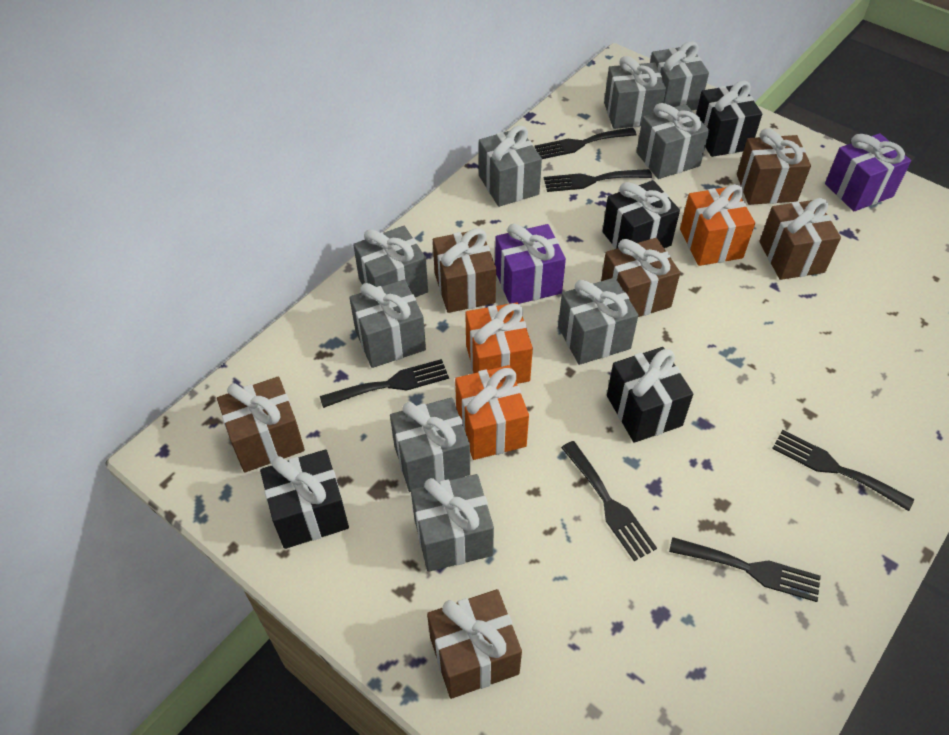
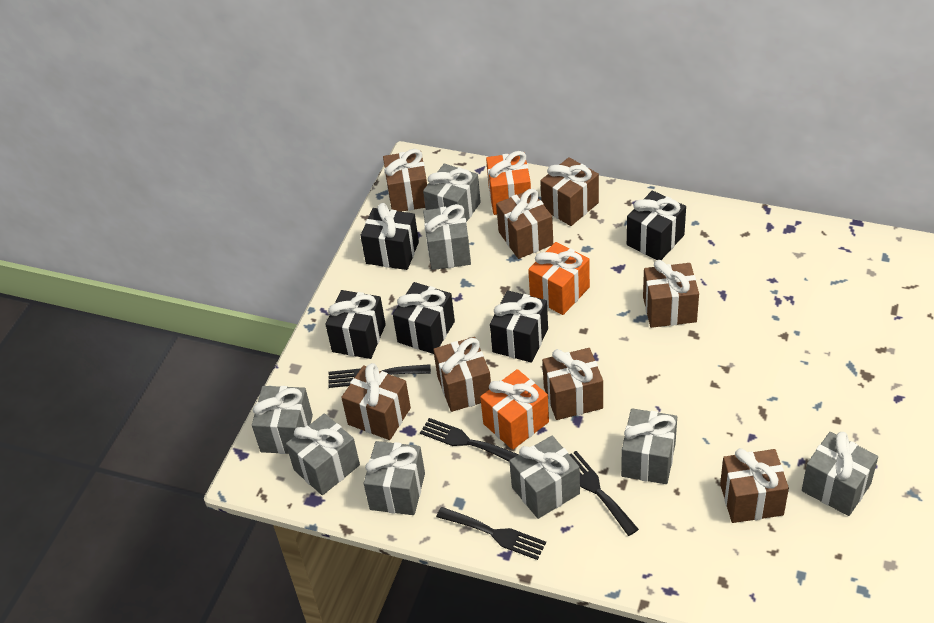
black fork: [320,359,449,408] [534,127,637,159] [544,169,652,192] [561,441,657,561] [669,537,821,602] [772,430,914,511] = 6 -> [328,364,431,388] [420,418,519,461] [436,507,546,560] [569,451,639,536] = 4
black gift: [260,450,349,549] [602,180,680,249] [607,347,693,443] [696,80,762,157] = 4 -> [325,290,386,359] [360,203,419,270] [393,282,455,354] [490,290,548,363] [627,190,686,260] = 5
brown gift: [217,376,305,473] [427,589,522,699] [433,228,496,313] [601,238,680,317] [737,128,811,205] [759,198,841,280] = 6 -> [341,363,411,440] [383,149,427,212] [433,337,491,412] [496,189,553,259] [540,157,599,226] [542,348,603,420] [643,260,699,328] [720,448,789,523] = 8
grey gift: [349,280,426,368] [353,226,428,297] [390,398,470,492] [411,474,494,572] [479,125,542,207] [558,278,638,365] [604,56,666,129] [636,103,709,179] [650,41,709,110] = 9 -> [252,386,313,454] [286,413,360,495] [363,441,425,515] [423,164,481,222] [423,204,471,270] [509,436,580,519] [621,408,677,484] [802,432,878,516] = 8
purple gift: [495,224,566,304] [825,133,911,211] = 2 -> none = 0

